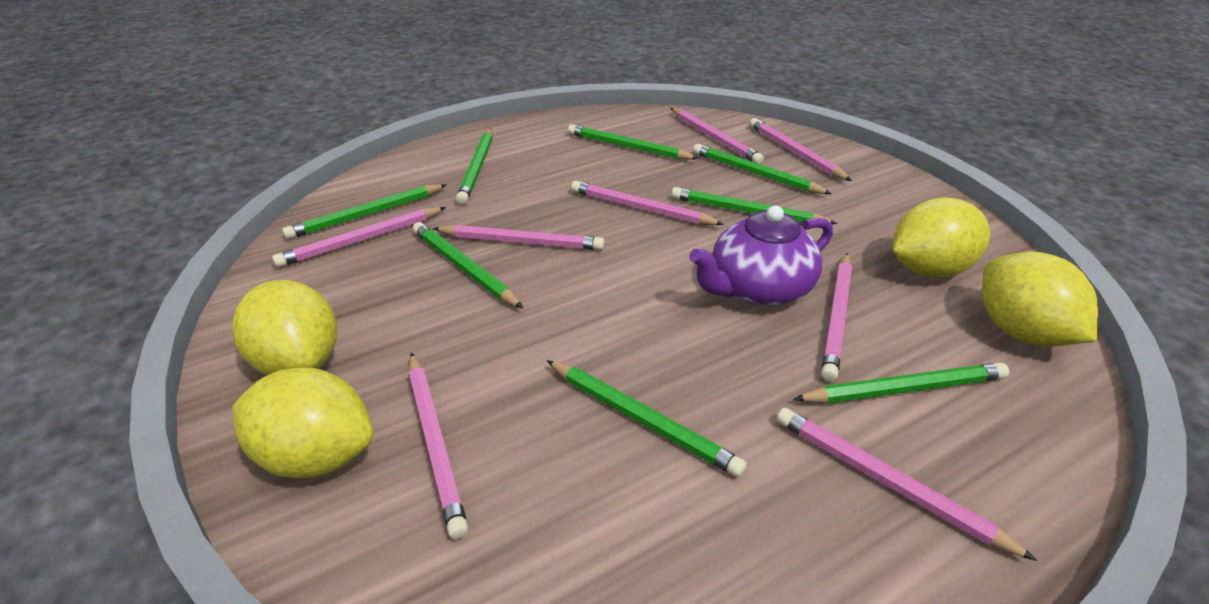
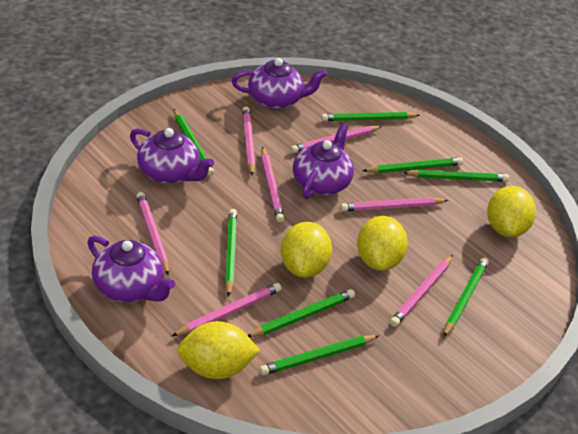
pink pencil: [272,207,446,267] [409,352,468,540] [433,224,604,250] [571,181,724,225] [671,108,764,164] [749,118,852,181] [777,408,1037,561] [821,253,852,382] = 8 -> [136,192,169,276] [172,283,281,336] [242,107,255,176] [261,147,284,222] [291,126,382,153] [340,197,449,211] [390,255,453,327] = 7
purple teapot: [689,206,833,306] = 1 -> [87,235,175,302] [130,128,214,184] [232,58,327,109] [293,123,354,199] = 4

